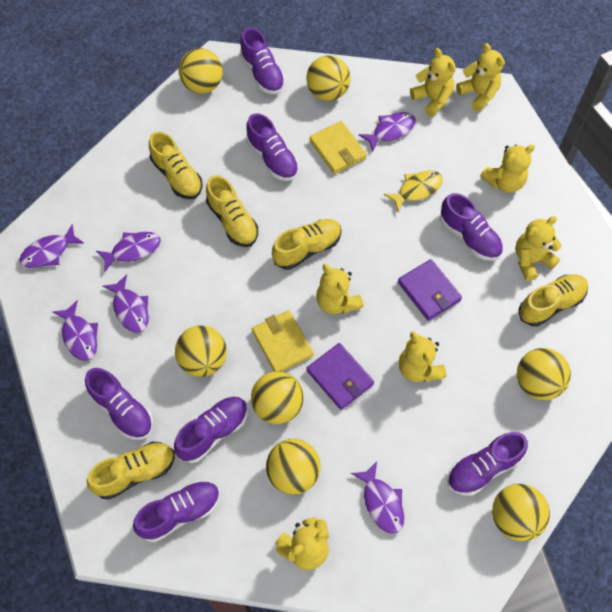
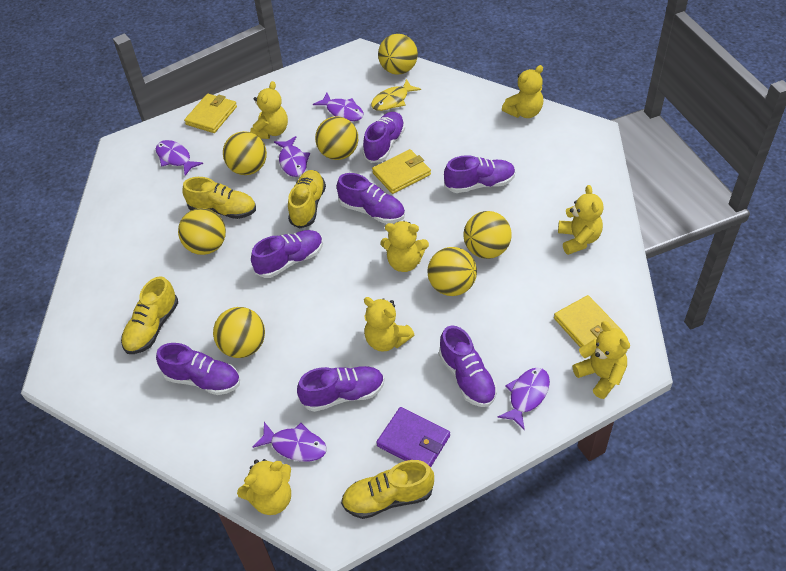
purple fish: [19,224,85,268] [52,301,98,361] [96,232,161,272] [103,274,149,333] [351,461,404,534] [359,112,416,152] = 6 -> [156,140,203,176] [253,422,327,462] [274,136,310,177] [313,93,364,121] [497,368,550,431] = 5
purple wallet: [307,343,374,410] [398,259,462,321] = 2 -> [376,407,450,467] = 1
yellow shoe: [87,442,175,500] [149,132,202,199] [206,175,258,247] [272,219,341,270] [518,274,588,326] = 5 -> [121,276,178,354] [182,177,256,219] [288,170,326,229] [341,460,434,519] = 4
yellow wallet: [252,310,314,371] [309,121,367,174] = 2 -> [184,94,237,133] [372,149,431,194] [554,295,622,348] = 3

